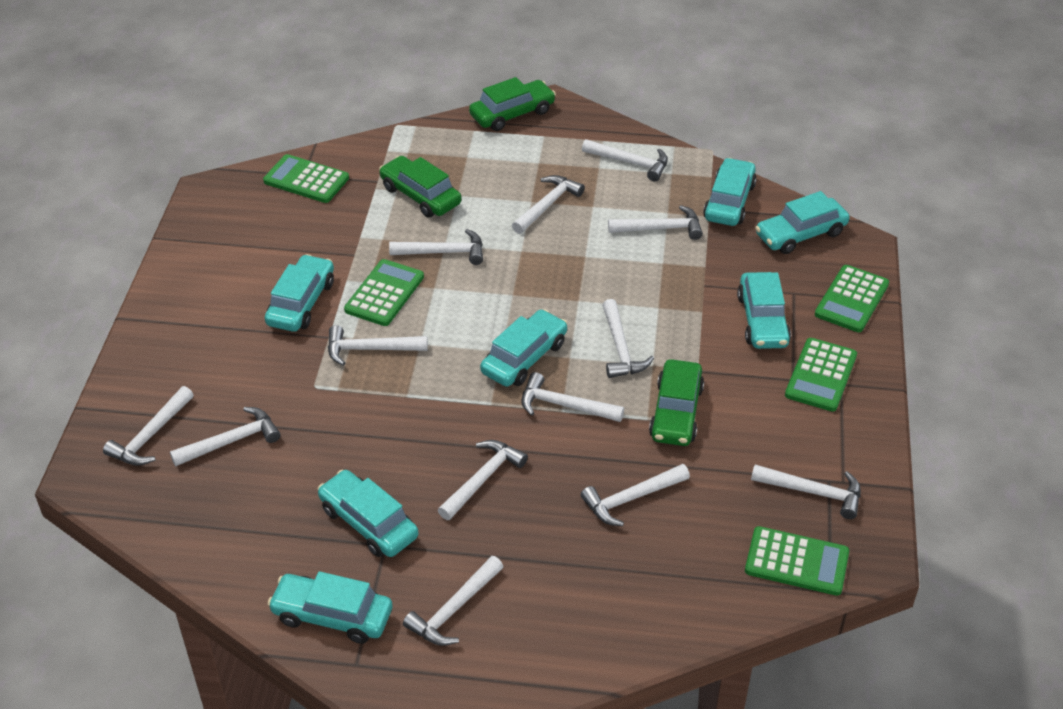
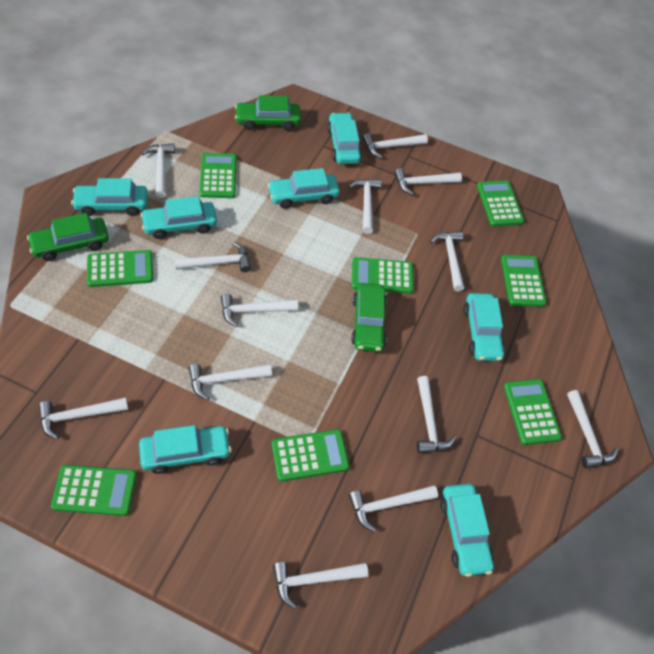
green calculator: [263,154,349,203] [344,259,424,326] [745,526,849,596] [785,338,857,412] [815,265,889,332] = 5 -> [51,465,137,516] [87,250,153,287] [200,153,237,198] [272,429,349,481] [352,257,414,294] [477,180,524,226] [501,255,547,307] [504,379,562,445] = 8

